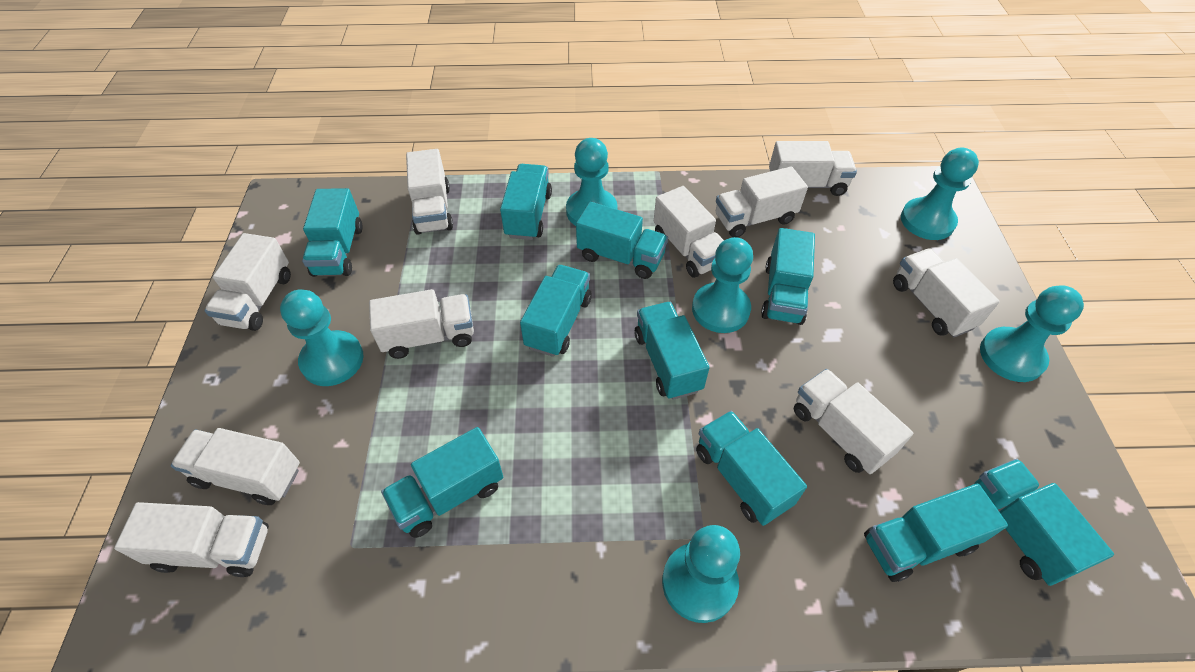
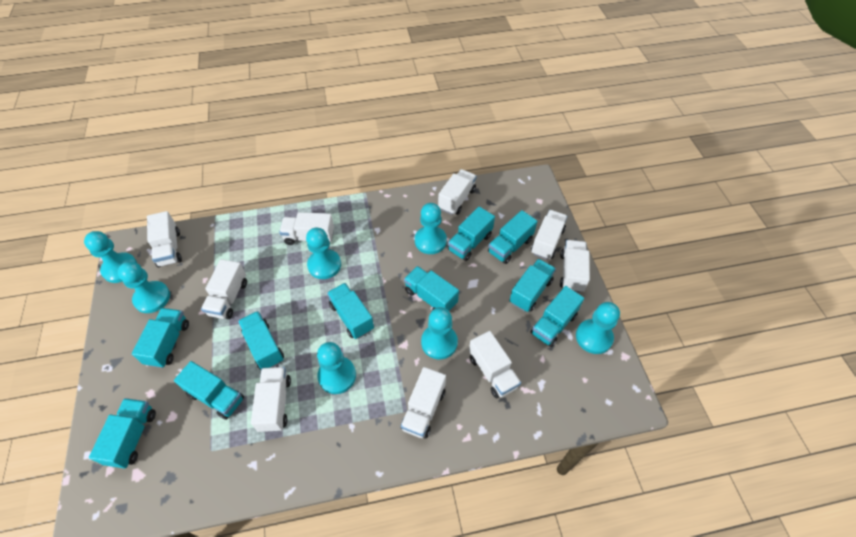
turquoise pawn: [280,290,364,386] [566,138,618,226] [662,525,740,623] [692,237,753,333] [901,148,979,240] [980,285,1084,382] = 6 -> [84,231,137,283] [118,261,170,313] [306,227,341,279] [317,342,356,394] [415,203,447,254] [421,307,458,359] [576,302,620,354] = 7
white truck: [114,502,269,577] [171,428,300,505] [204,233,291,331] [369,289,474,359] [406,149,453,235] [654,186,724,278] [716,166,808,238] [769,141,857,196] [794,369,913,474] [893,248,1000,337] = 10 -> [147,211,182,267] [201,259,247,319] [251,367,291,432] [279,212,334,245] [401,367,446,439] [438,169,477,215] [469,331,521,398] [531,210,568,260] [560,240,590,293] = 9

